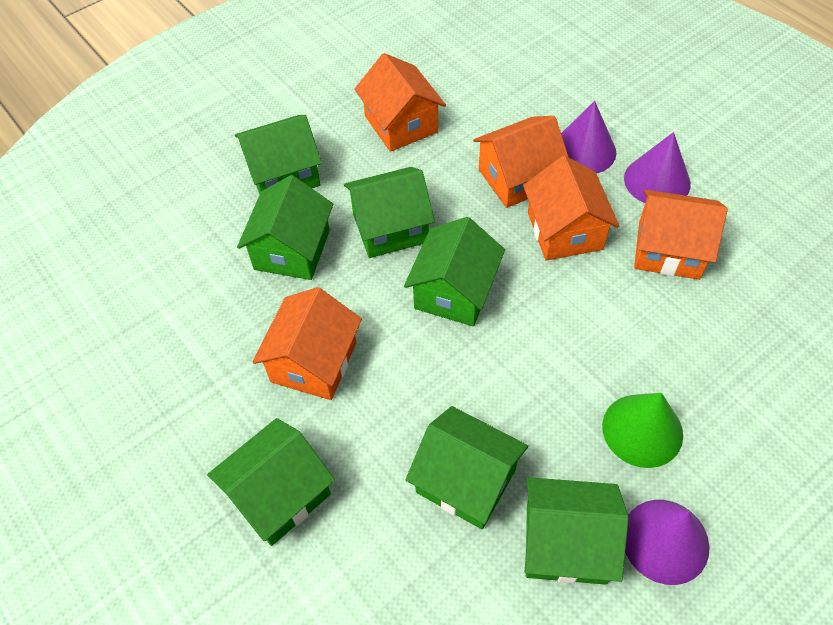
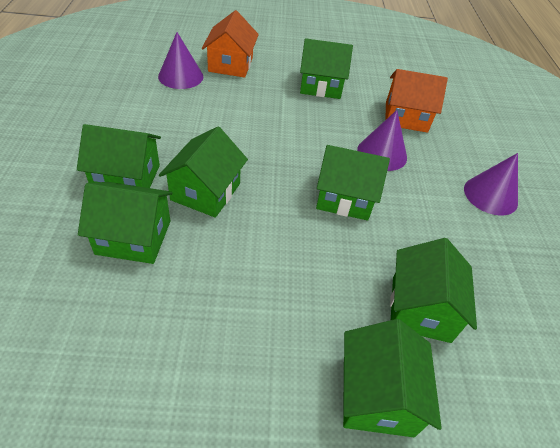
green cone: [602,393,683,468] = 1 -> none = 0
orange house: [253,287,362,400] [354,53,446,152] [473,116,568,208] [523,155,619,261] [634,189,728,280] = 5 -> [202,10,259,78] [385,69,448,133] = 2

